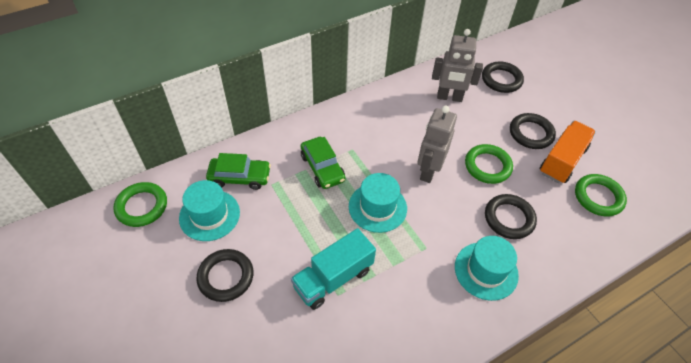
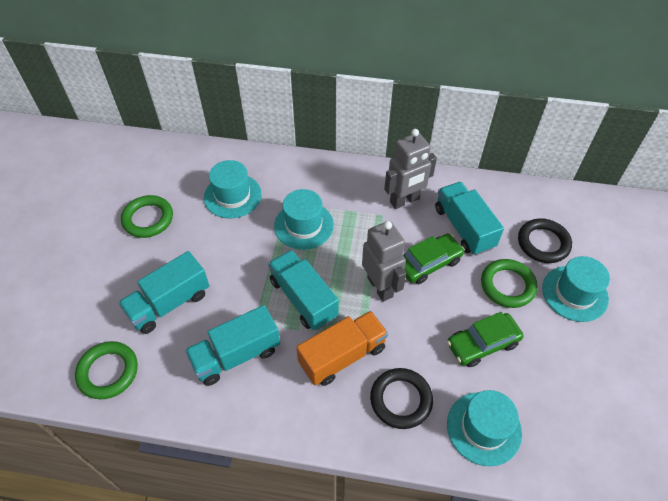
black ring: [196,249,254,302] [482,62,524,93] [485,194,537,239] [510,113,556,149] = 4 -> [370,368,433,429] [518,218,572,263] = 2
turquoise hat: [179,180,240,241] [349,173,407,233] [455,236,519,301] = 3 -> [204,160,262,218] [274,189,334,250] [447,390,522,466] [542,256,610,322] = 4
turquoise truck: [291,228,376,310] = 1 -> [118,251,209,334] [185,305,281,386] [268,250,339,331] [435,182,504,255] = 4

